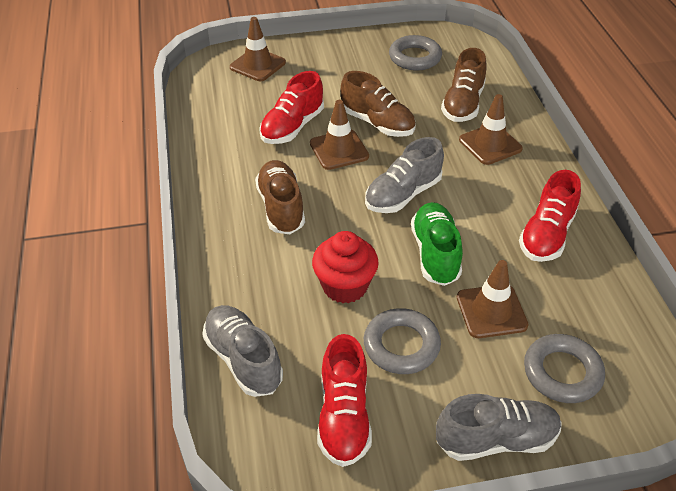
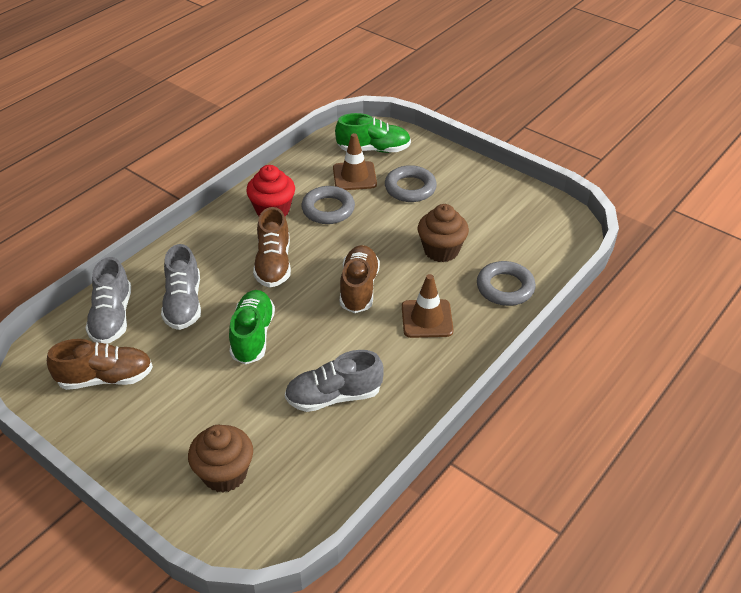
brown cupcake: none = 0 -> [188,425,253,492] [418,204,469,262] = 2
brown traffic cone: [230,17,286,81] [310,100,369,170] [457,260,528,338] [459,94,523,165] = 4 -> [333,133,377,190] [402,274,454,338] = 2
green shoe: [411,202,463,286] = 1 -> [229,290,275,364] [335,113,411,153] = 2
red shoe: [259,71,324,144] [317,334,372,467] [519,170,581,262] = 3 -> none = 0

